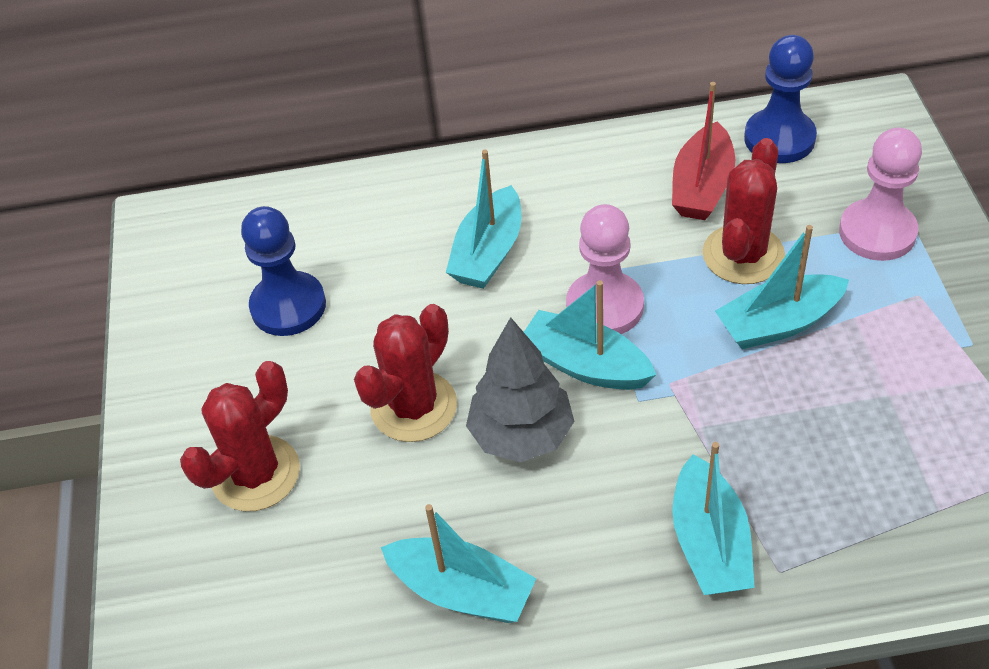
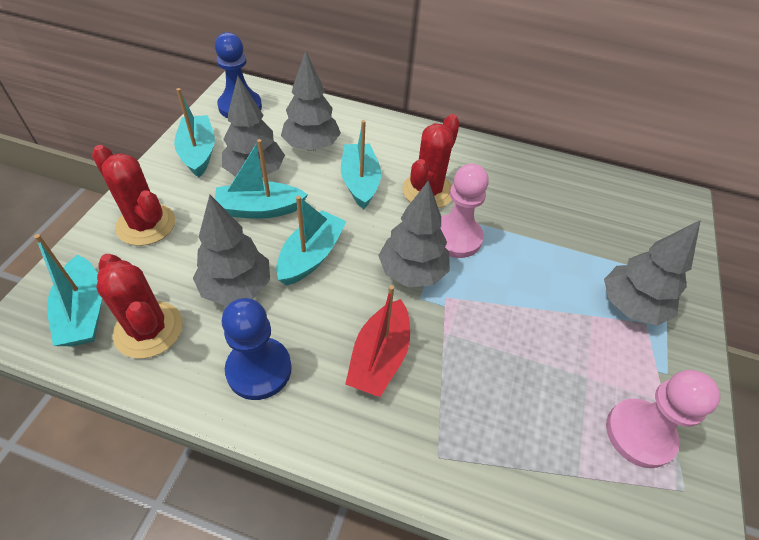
grey tree: [466,317,574,462] = 1 -> [193,195,270,306] [222,76,285,177] [281,50,341,151] [378,180,450,287] [604,220,701,326] = 5

